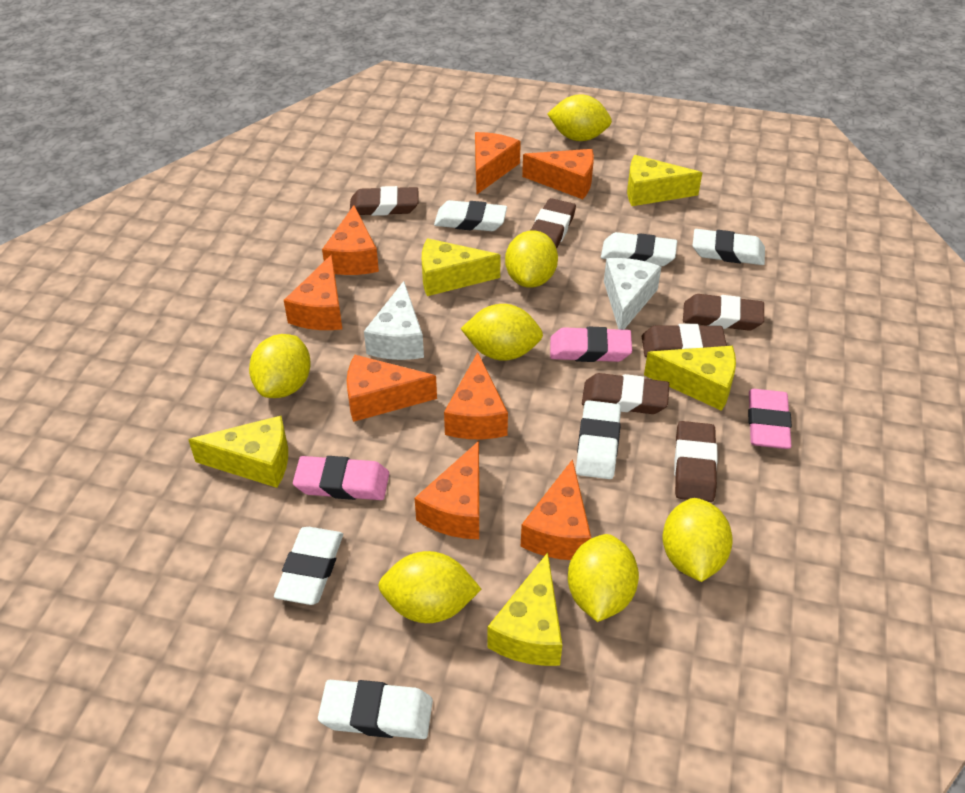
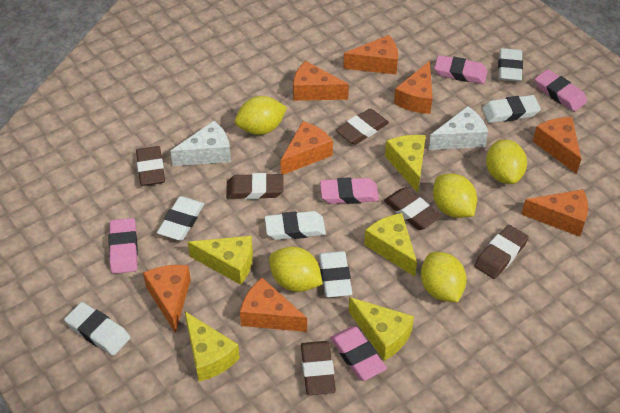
pink eraser: [293,456,389,500] [550,327,632,362] [748,389,792,449] = 3 -> [109,218,138,274] [320,177,379,204] [330,326,387,381] [434,55,488,84] [535,69,587,112] = 5
yellow lemon: [249,334,311,398] [378,551,481,623] [461,304,543,361] [505,231,558,288] [547,94,612,141] [568,534,639,622] [662,498,733,582] = 7 -> [235,96,287,135] [269,247,323,292] [421,252,467,302] [433,173,477,218] [486,140,527,184] = 5

